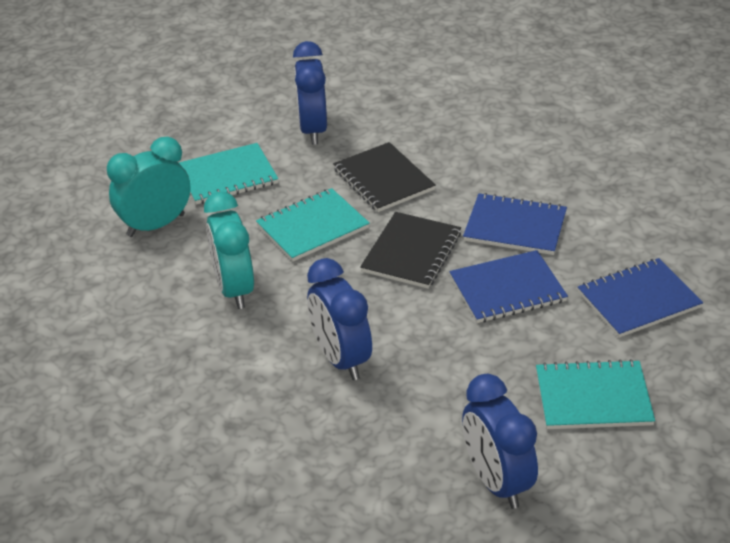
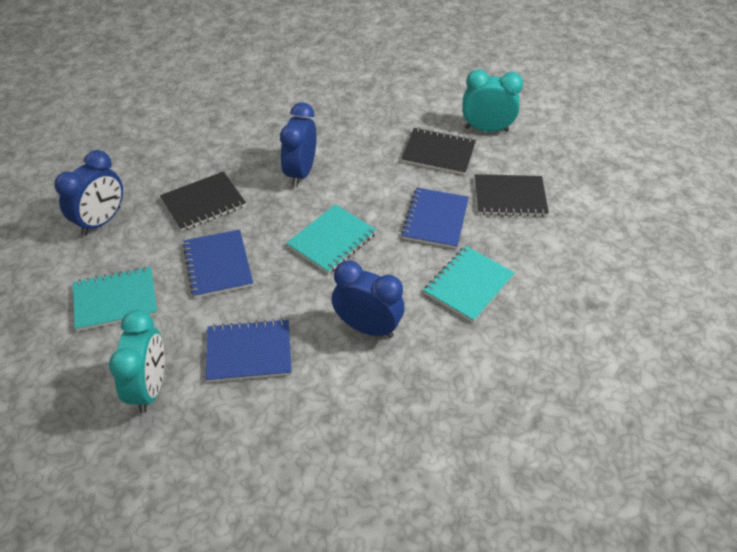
black notebook: [333,142,436,212] [360,212,461,289] = 2 -> [160,171,246,231] [401,128,476,175] [475,174,549,217] = 3

